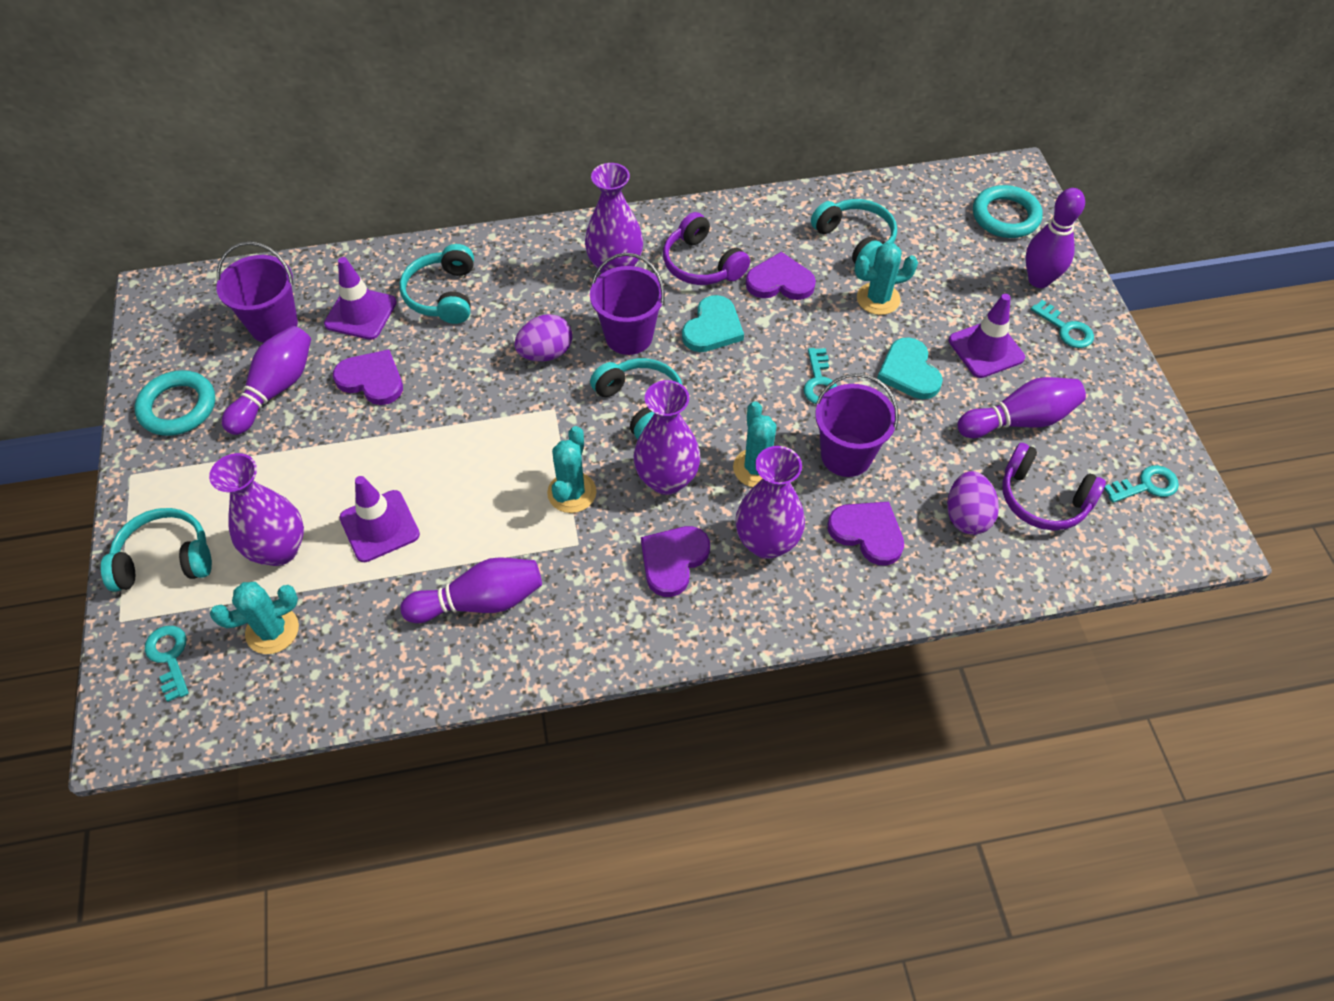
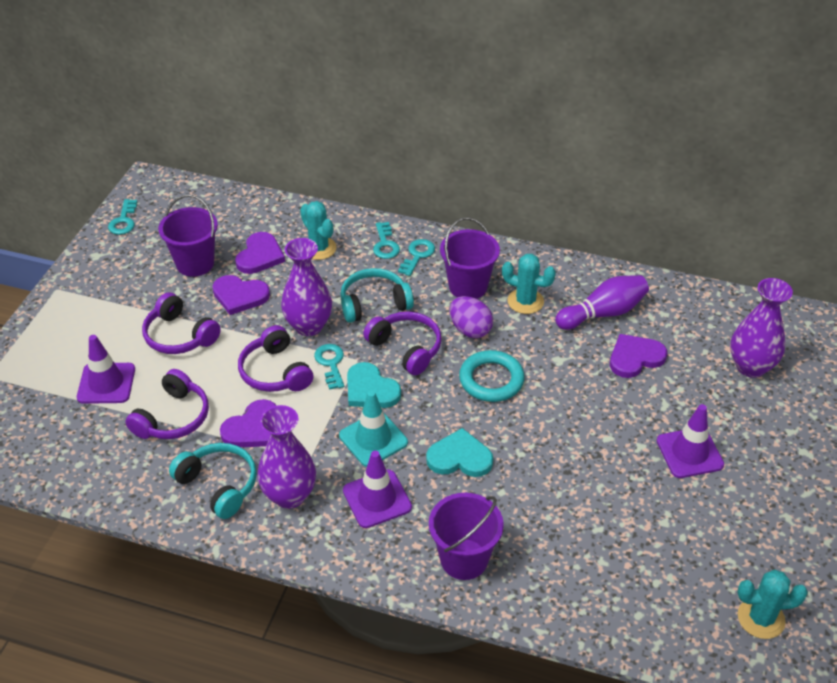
purple bowling pin: [222,326,311,435] [400,557,542,623] [957,377,1086,438] [1025,188,1085,288] = 4 -> [555,275,649,330] = 1
purple egg: [514,314,572,361] [947,471,999,535] = 2 -> [450,296,493,338] = 1
purple headphones: [663,212,750,285] [1002,443,1106,530] = 2 -> [125,369,209,439] [142,292,221,354] [238,325,313,392] [363,311,442,375] = 4
purple vase: [209,453,304,566] [585,163,643,274] [634,380,701,495] [735,446,805,559] = 4 -> [257,405,316,509] [281,238,332,336] [730,278,793,378] = 3
turquoise cactus: [210,582,299,654] [547,426,597,513] [733,401,777,487] [854,242,918,315] = 4 -> [300,201,337,260] [502,254,556,314] [737,570,808,639] = 3
turquoise headphones: [101,508,212,592] [400,244,474,324] [590,358,682,439] [811,199,897,267] = 4 -> [169,443,257,519] [340,268,414,323] = 2
turquoise ring: [135,370,215,436] [973,185,1043,238] = 2 -> [459,350,525,402] = 1
turquoise traffic cone: none = 0 -> [339,390,408,467] = 1

